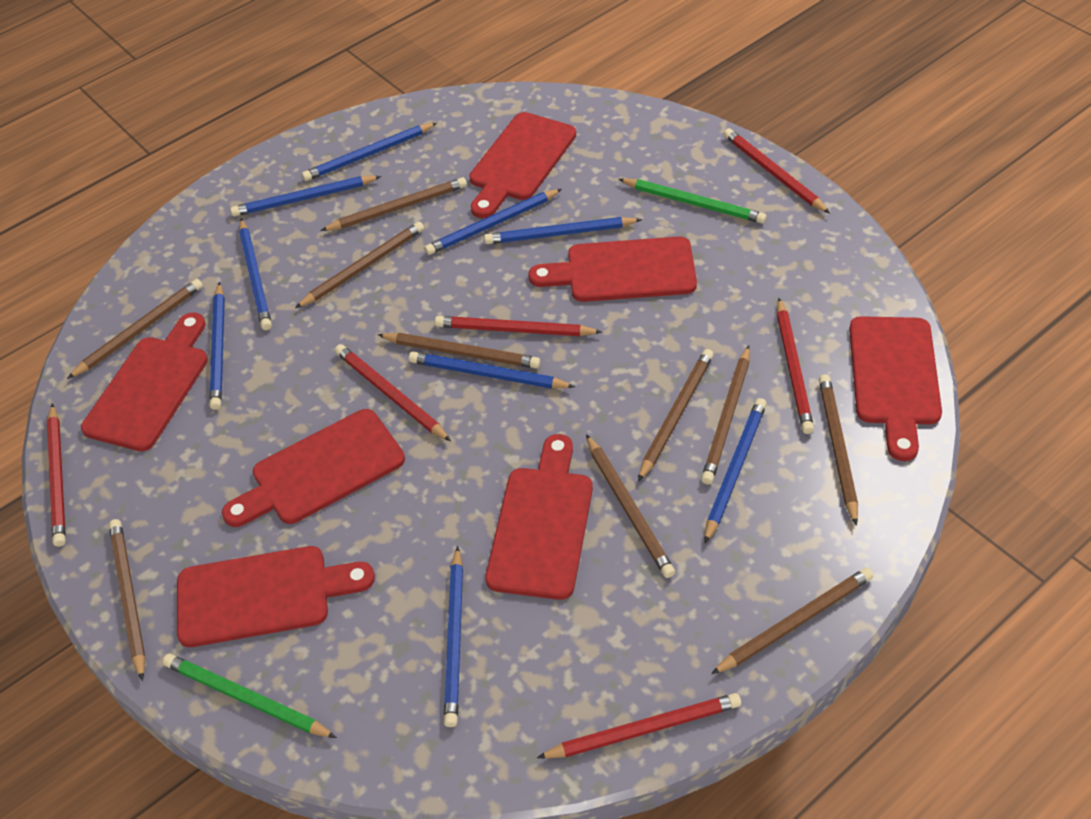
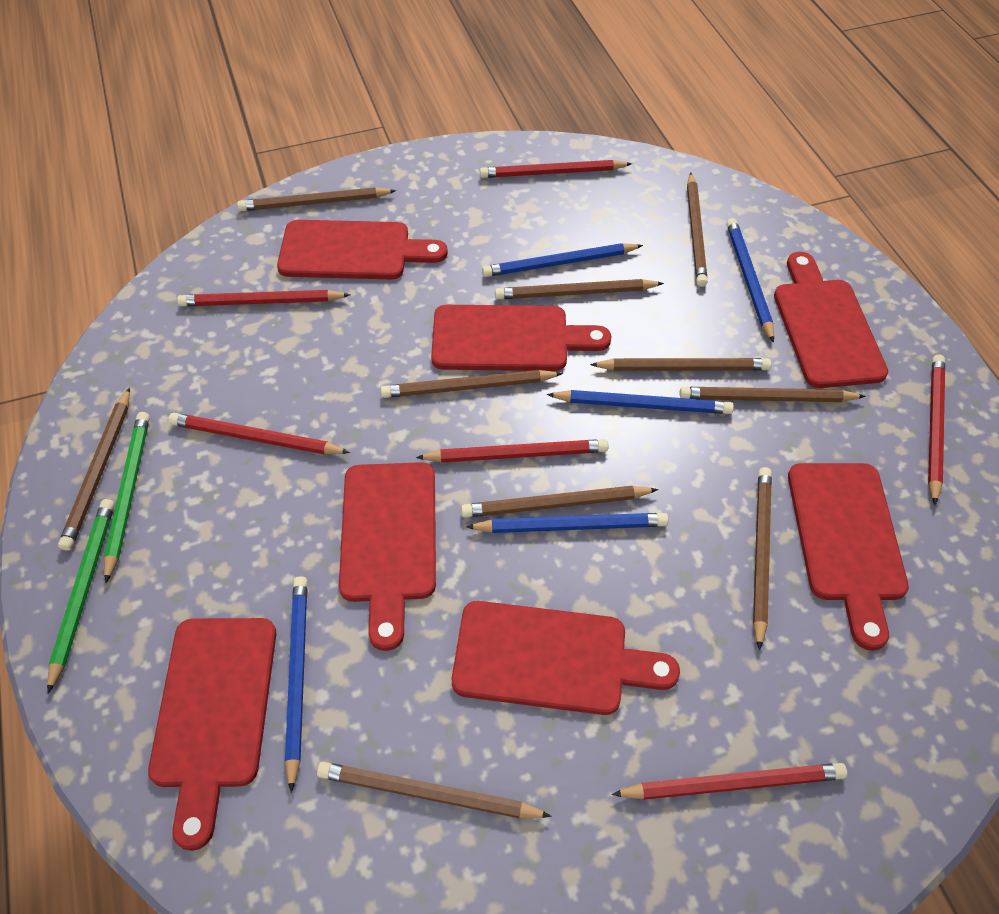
blue pencil: [209,282,225,410] [230,176,381,217] [239,219,272,330] [302,123,437,181] [409,352,575,389] [425,189,562,255] [444,546,463,727] [484,217,642,244] [704,398,767,544] = 9 -> [285,576,308,793] [466,513,668,533] [482,243,643,277] [547,390,734,414] [726,218,774,343] = 5

